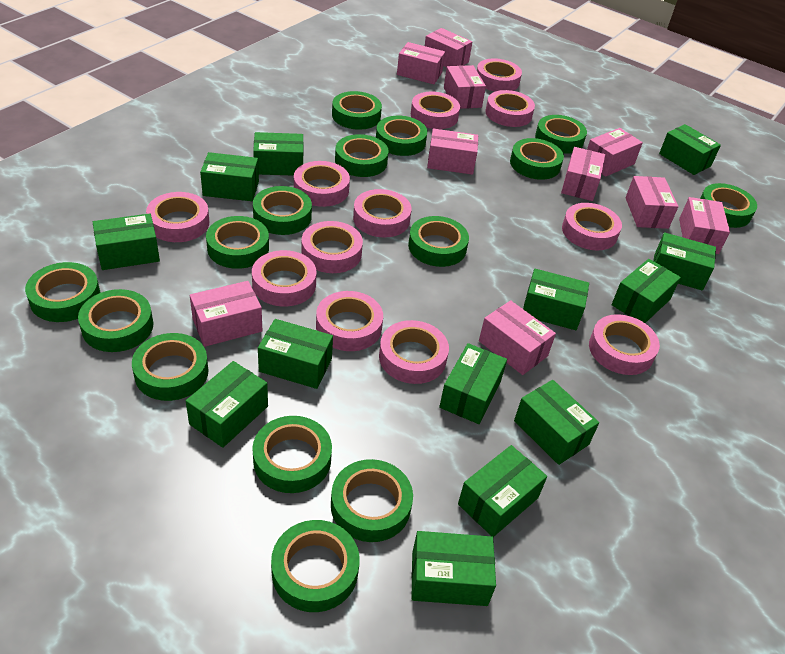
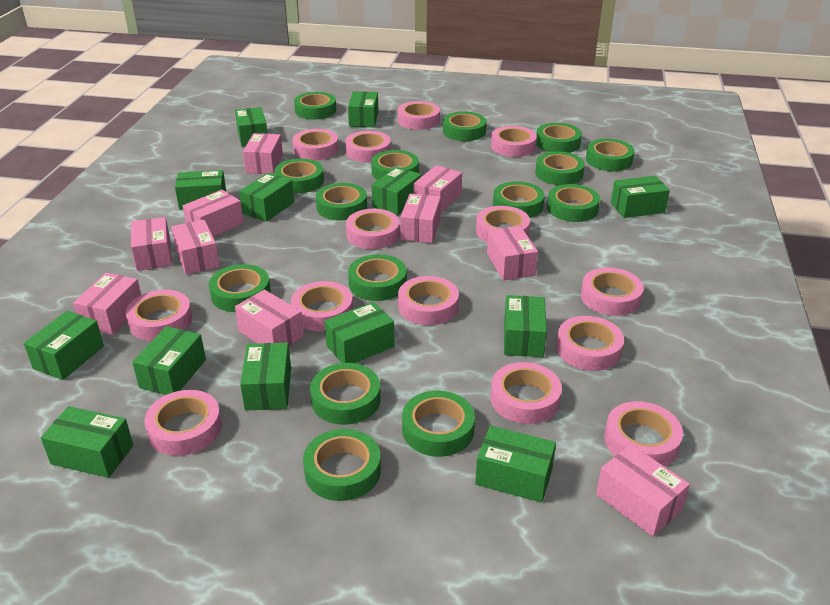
pink tape: [146,192,209,242] [252,250,316,307] [294,161,350,207] [301,221,363,273] [316,291,383,351] [353,189,411,237] [379,320,449,384] [411,92,460,129] [477,58,522,92] [485,90,535,127] [562,203,622,250] [589,314,660,375] = 12 -> [126,290,193,341] [144,390,222,456] [291,281,353,331] [292,129,339,160] [345,131,391,162] [346,209,400,249] [398,101,440,130] [398,276,459,325] [476,206,530,243] [491,126,537,157] [491,362,562,424] [556,316,624,371] [581,268,644,316] [604,401,683,467] = 14

